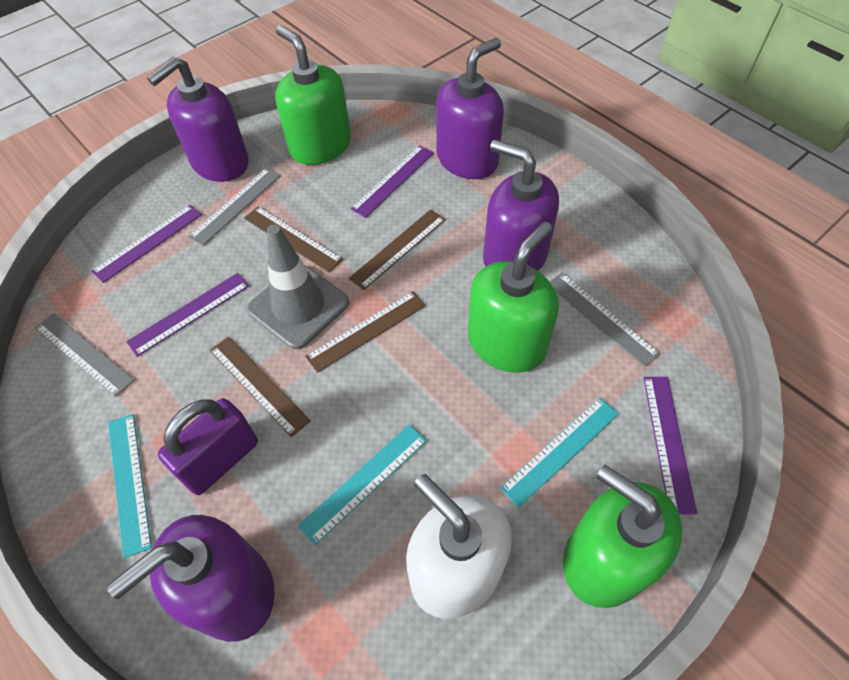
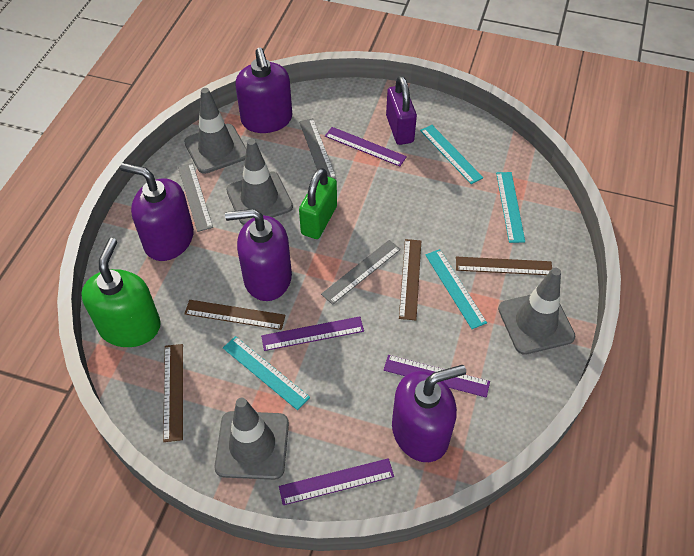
green padlock: none = 0 -> [299,168,337,239] = 1
green soap dispenser: [275,25,351,165] [468,222,559,373] [563,465,682,608] = 3 -> [81,238,161,347] = 1
grey traffic cone: [247,225,349,350] = 1 -> [184,88,246,174] [214,398,289,480] [226,139,293,225] [498,268,575,355] = 4
turquoise ruler: [108,414,152,558] [298,424,427,545] [500,397,619,507] = 3 -> [223,336,310,410] [420,125,483,184] [426,249,487,329] [496,172,525,243] = 4
white soap dispenser: [406,474,512,619] = 1 -> none = 0

